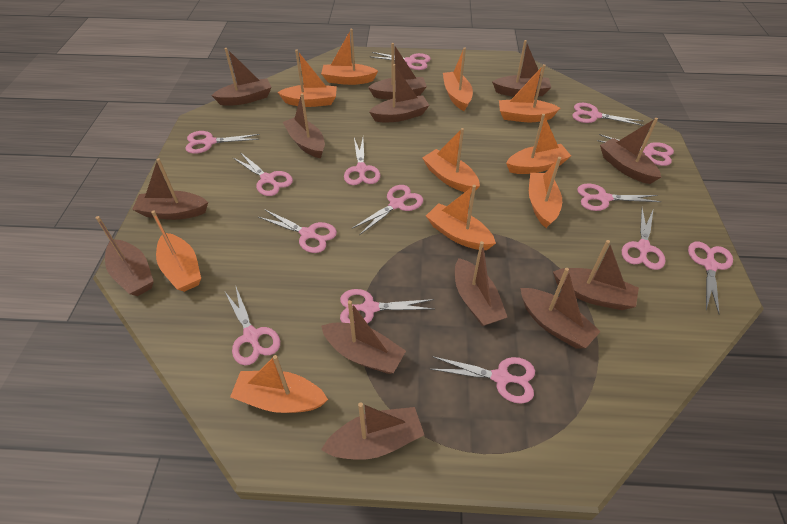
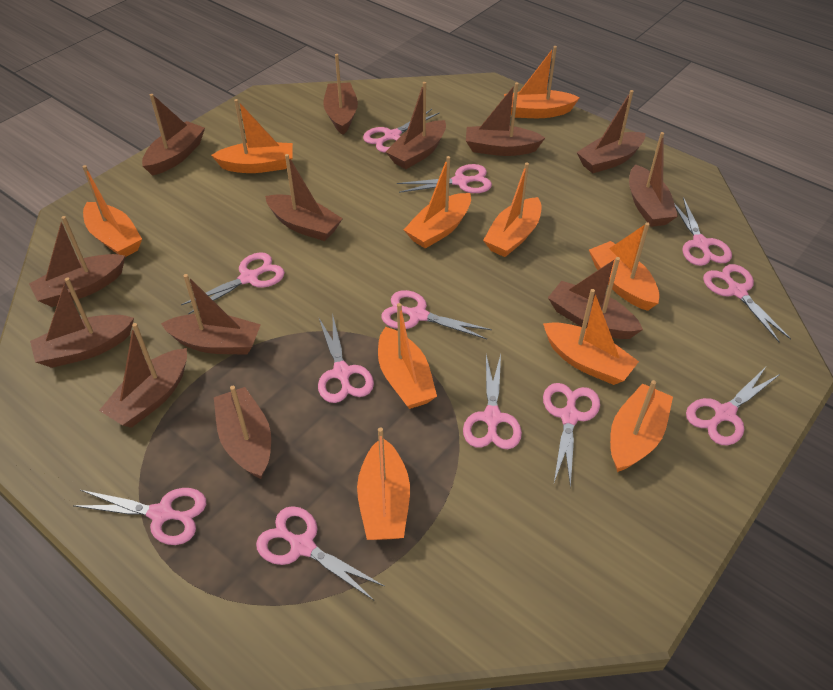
pink scissors: [185,131,259,154] [225,287,280,365] [232,152,293,196] [258,210,337,253] [340,289,434,324] [344,138,380,185] [352,185,423,235] [371,52,431,70] [430,356,535,404] [572,103,644,126] [577,183,661,211] [597,134,674,166] [622,208,665,270] [688,241,733,314] = 14 -> [73,488,206,545] [181,252,285,315] [256,506,385,600] [318,313,374,403] [363,109,440,153] [381,290,492,339] [397,164,492,193] [463,354,522,449] [543,383,600,488] [674,197,732,266] [686,367,780,445] [703,264,791,343] = 12

